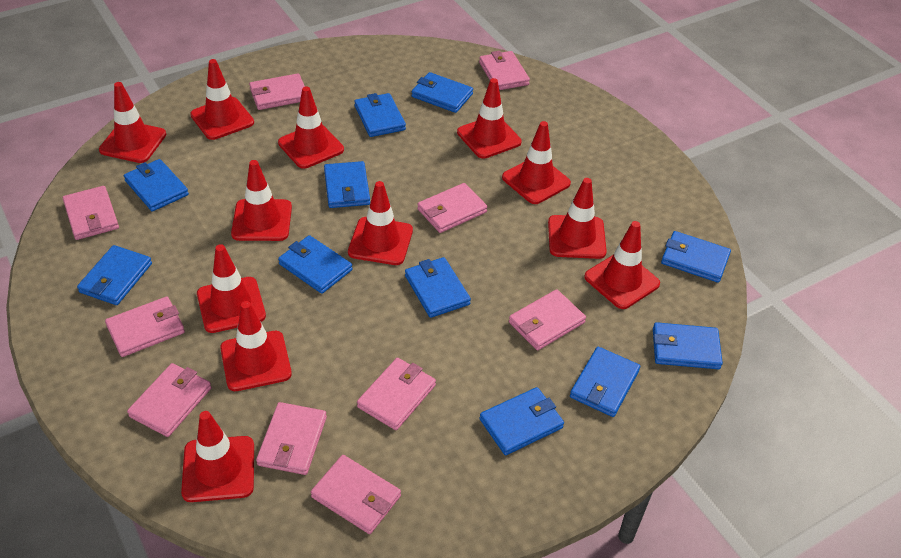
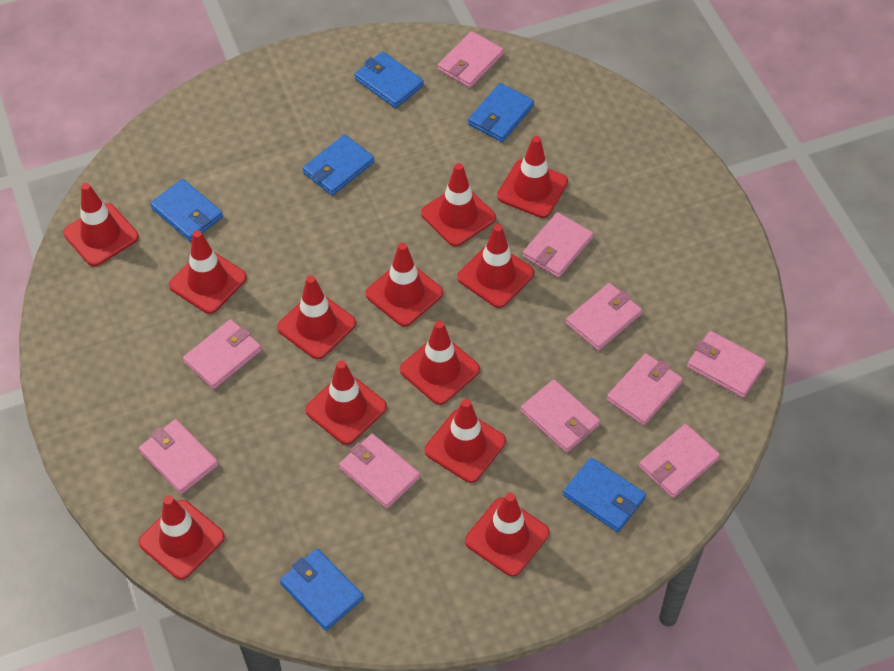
blue wallet: [77,245,152,305] [124,159,189,212] [278,235,352,294] [324,161,370,208] [354,93,406,137] [405,257,471,318] [412,72,473,113] [479,387,564,455] [570,347,640,417] [653,322,723,369] [661,231,731,283] = 11 -> [150,179,223,242] [280,549,364,631] [302,134,374,196] [355,52,424,108] [468,83,534,142] [563,457,646,532] = 6

